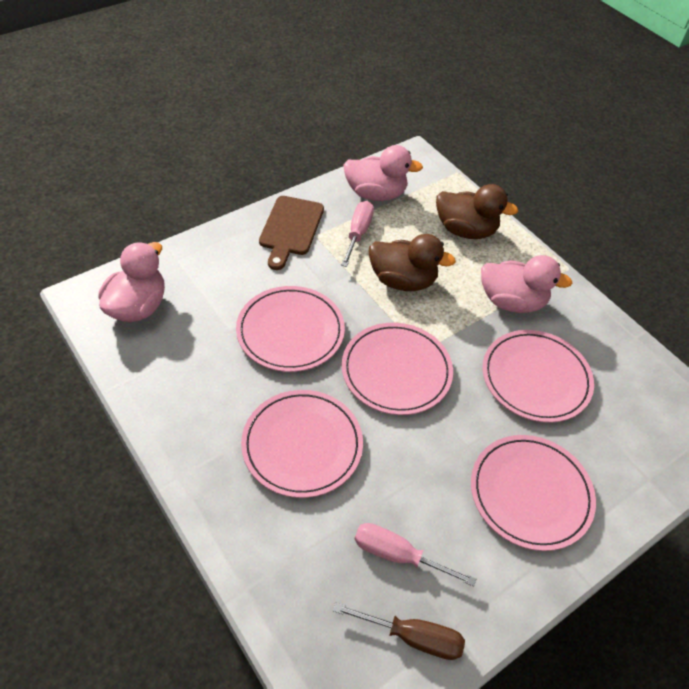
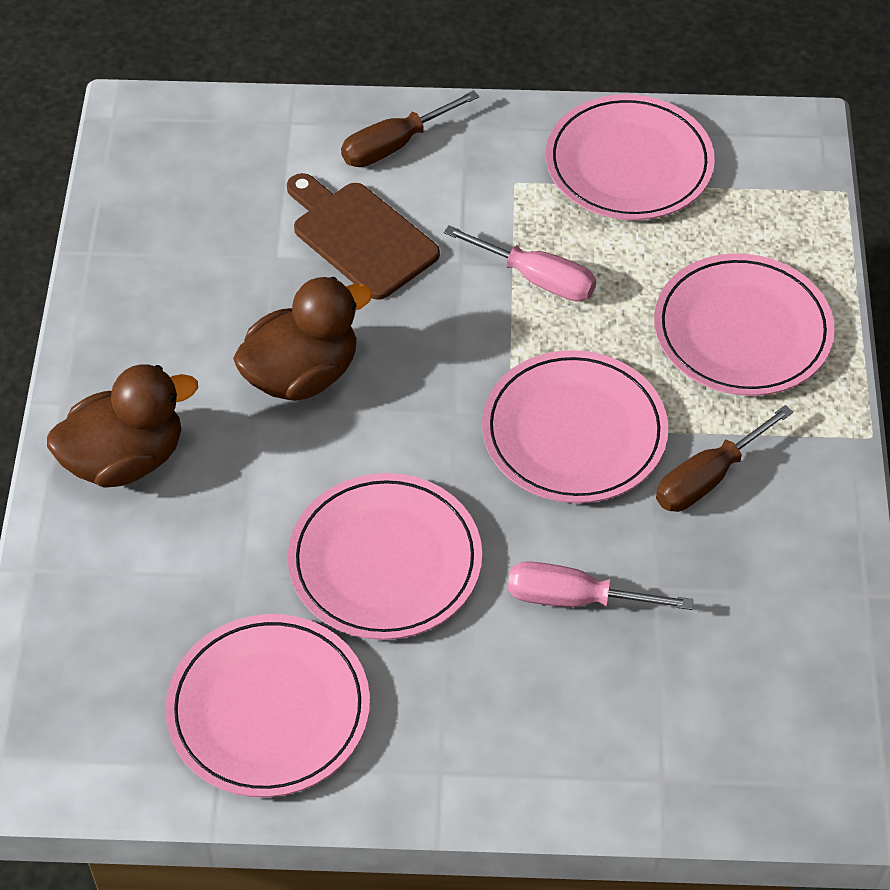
brown screwdriver: [333,602,465,660] = 1 -> [341,90,479,167] [656,405,793,512] = 2
pink duck: [98,242,165,322] [343,145,423,201] [481,255,572,313] = 3 -> none = 0

